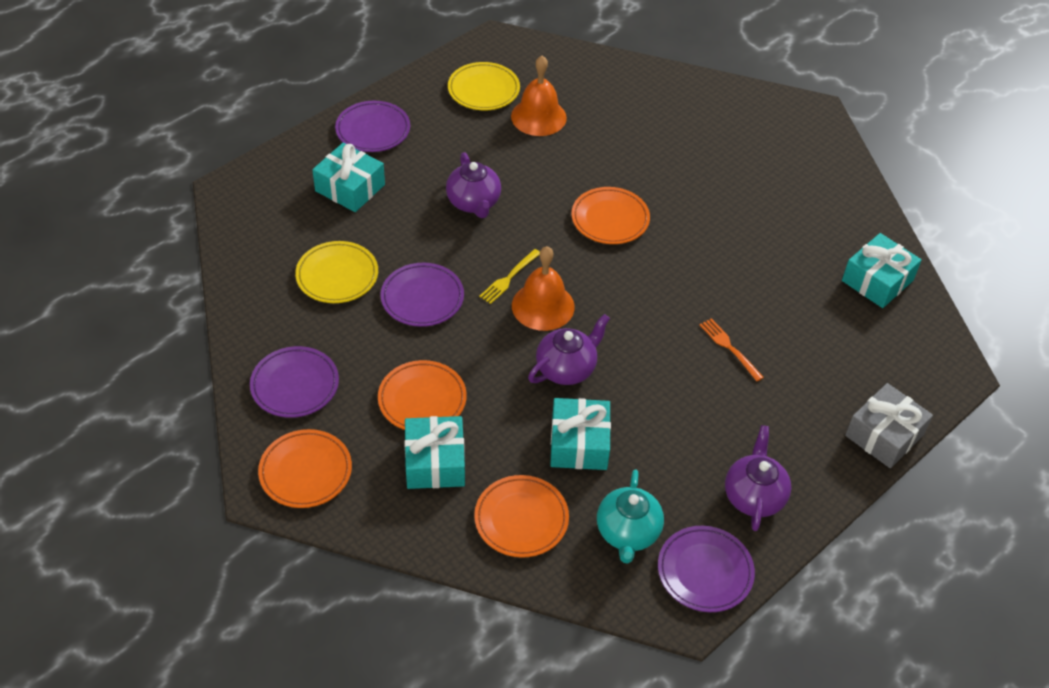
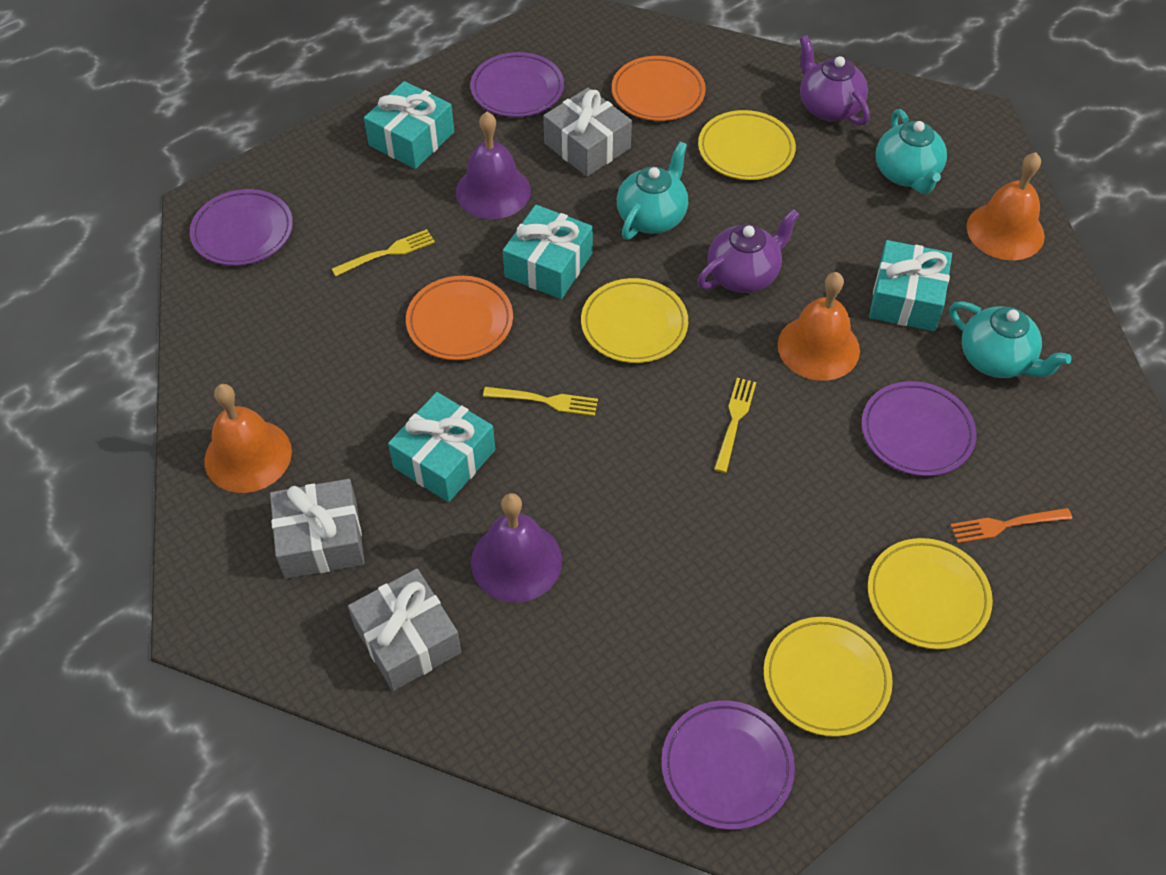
grey gift: [845,383,933,468] = 1 -> [270,479,365,579] [348,569,461,691] [543,88,632,177] = 3
orange bell: [511,56,567,136] [512,246,575,331] = 2 -> [204,384,292,493] [778,272,860,381] [966,152,1045,260] = 3
orange plate: [258,429,352,508] [378,360,467,430] [474,475,569,558] [571,187,650,244] = 4 -> [406,276,513,360] [612,56,706,121] = 2
purple bell: none = 0 -> [456,112,531,219] [471,493,562,602] = 2
purple teapot: [446,152,501,218] [528,314,610,385] [725,425,791,531] = 3 -> [697,209,800,293] [800,35,870,125] = 2
turquoise teapot: [597,469,664,564] = 1 -> [617,142,688,240] [876,109,947,194] [949,301,1072,378] = 3
yellow fork: [479,249,540,304] = 1 -> [332,229,435,276] [483,387,598,416] [714,378,756,473] = 3
yellow plate: [295,241,378,303] [448,62,520,110] = 2 -> [581,278,688,363] [698,110,796,180] [764,617,893,737] [868,538,993,650] = 4

